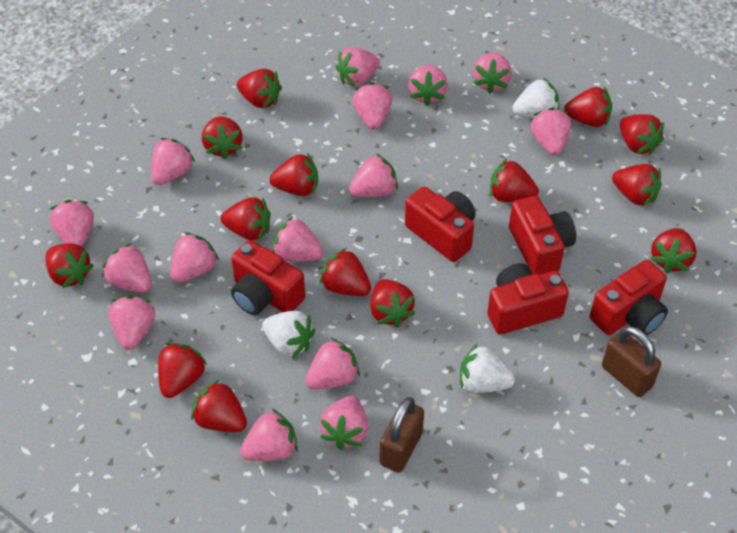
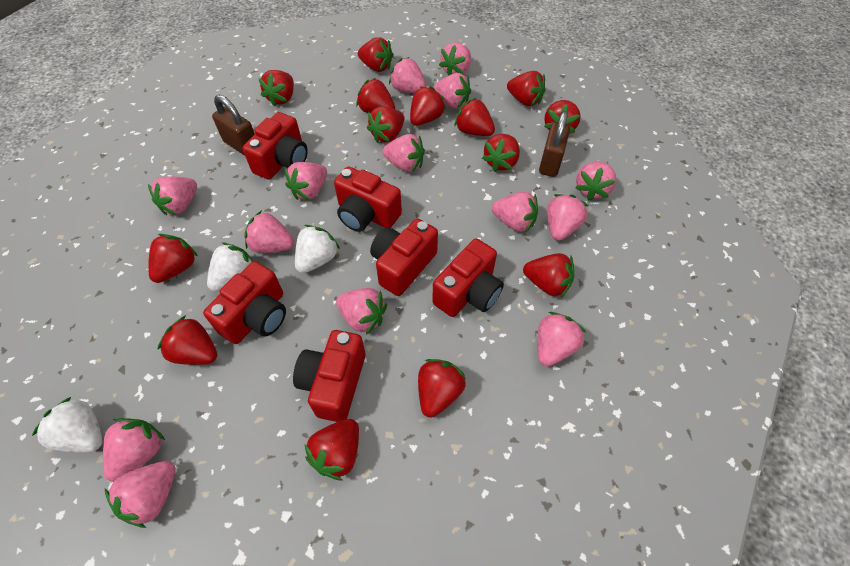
pink strawberry: [50,200,94,247] [102,243,152,293] [109,296,155,350] [151,138,195,185] [170,232,219,283] [240,409,298,461] [272,216,323,262] [305,338,360,389] [320,396,368,450] [336,47,380,86] [349,153,398,197] [352,82,392,129] [408,65,448,106] [473,53,512,94] [530,107,571,155] = 15 -> [103,418,165,482] [105,461,176,528] [148,176,197,215] [244,210,294,253] [285,162,327,200] [336,288,387,335] [382,134,425,172] [389,57,426,93] [433,73,471,109] [439,42,471,76] [492,192,538,233] [537,312,586,366] [547,194,589,241] [575,161,616,201] = 14
red camera: [231,240,305,315] [405,187,475,262] [487,263,569,335] [509,196,576,275] [590,260,668,335] = 5 -> [203,261,286,344] [243,112,308,180] [293,330,366,422] [334,166,402,232] [370,219,438,296] [432,239,504,317] = 6

